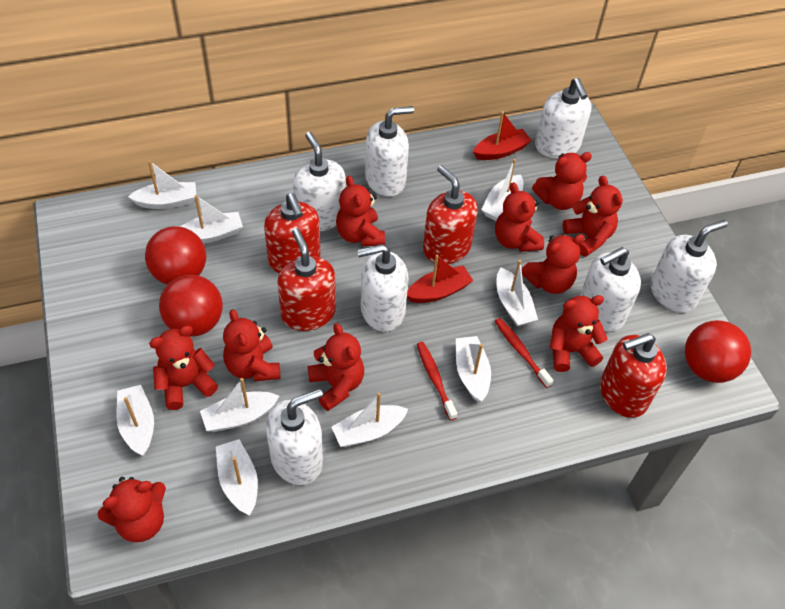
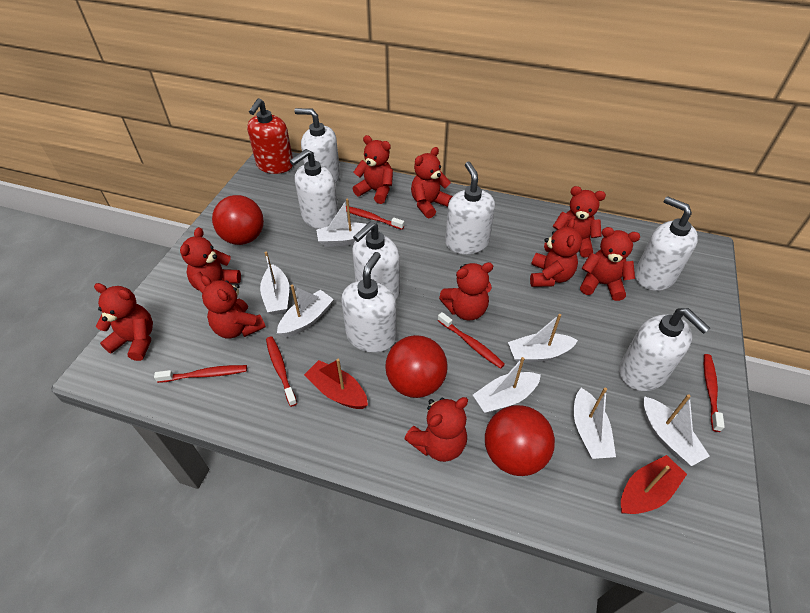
red soap dispenser: [264,193,320,273] [277,228,336,331] [423,165,478,264] [600,333,667,418] = 4 -> [247,98,293,174] = 1
red toothbrush: [417,342,457,420] [495,318,554,388] = 2 -> [154,365,247,383] [266,336,297,407] [346,206,404,230] [438,312,505,369] [704,354,725,432] = 5
white boat: [117,385,154,456] [128,161,196,209] [180,195,243,243] [200,378,279,432] [216,439,258,515] [331,393,408,447] [456,336,491,403] [481,159,523,221] [497,260,538,327] = 9 -> [260,252,289,315] [277,285,334,338] [316,199,371,247] [473,357,541,414] [508,314,578,363] [574,387,616,459] [644,394,710,466] = 7

